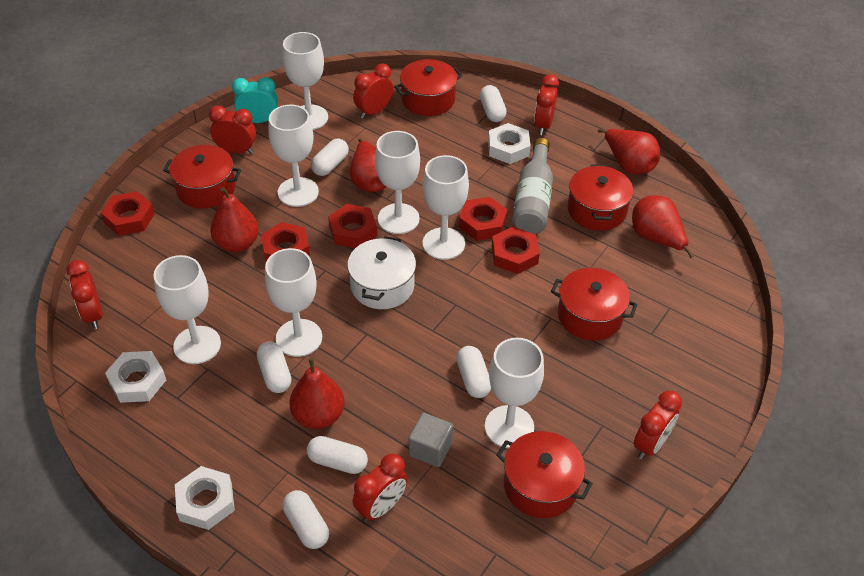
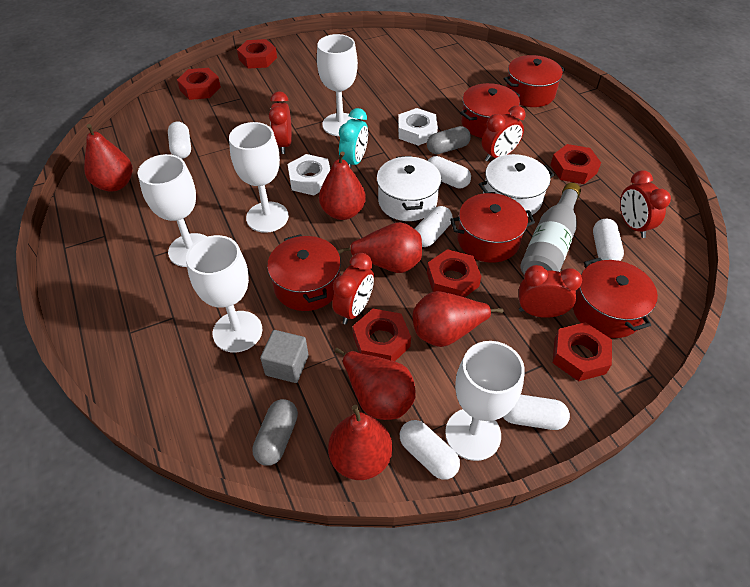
grey capsule: none = 0 -> [252,399,298,466] [427,126,471,154] = 2
red clock: [67,260,103,329] [209,105,256,154] [353,63,394,119] [353,454,408,522] [534,75,559,135] [634,391,682,459] = 6 -> [269,91,292,154] [332,253,374,324] [482,106,525,162] [519,265,582,318] [620,170,671,238] = 5
red nut: [101,191,155,236] [261,222,310,261] [328,204,377,248] [459,197,507,241] [492,227,540,274] = 5 -> [177,68,221,100] [237,39,277,69] [353,309,411,361] [427,249,481,297] [550,144,601,184] [553,322,612,381] = 6
red pear: [210,187,259,252] [289,358,345,429] [350,138,386,192] [598,129,660,175] [632,195,694,258] = 5 -> [84,124,133,191] [319,151,366,220] [328,405,392,480] [335,348,416,420] [337,222,422,273] [413,291,503,347] = 6
white goblet: [154,255,221,364] [265,248,322,357] [268,105,319,207] [282,32,328,130] [375,131,420,234] [423,155,469,260] [485,338,544,448] = 7 -> [138,154,207,267] [186,235,262,353] [229,122,289,233] [317,34,358,136] [445,341,525,461] = 5
white nut: [105,351,166,403] [175,466,235,530] [488,123,531,164] = 3 -> [288,154,331,196] [398,108,438,146] = 2
white pot: [347,237,416,309] = 1 -> [377,156,441,221] [479,154,555,217] = 2

